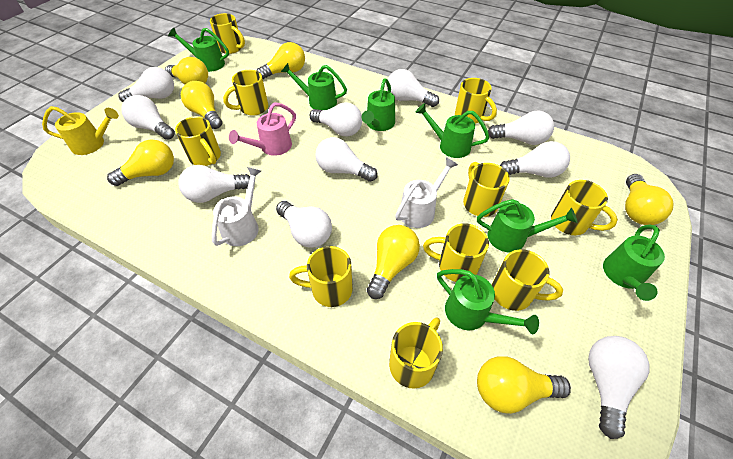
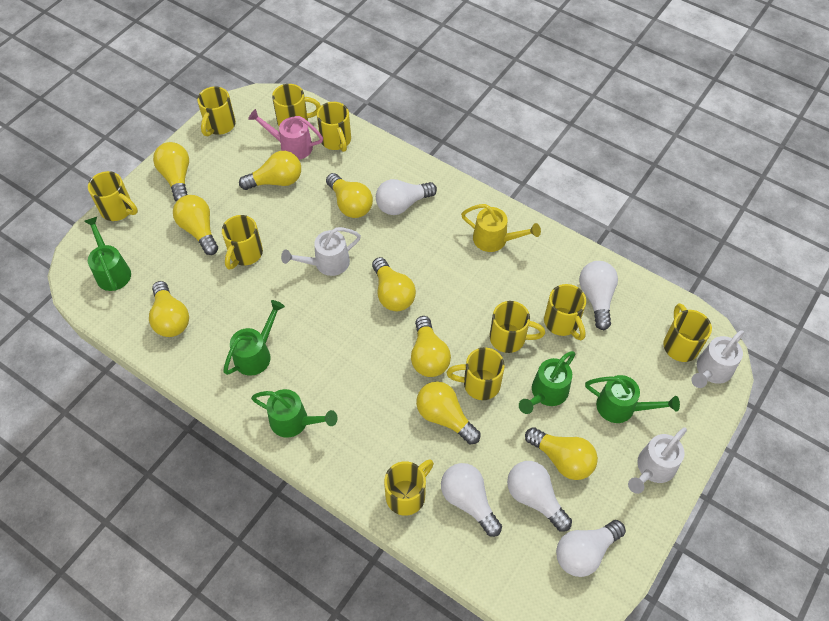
green watering can: [168,28,229,72] [281,63,347,110] [362,79,395,131] [415,103,490,158] [437,269,539,334] [477,199,577,253] [603,225,665,301] = 7 -> [84,217,131,291] [223,300,285,376] [251,389,338,438] [519,351,575,414] [585,375,680,423] = 5
white light bulb: [119,67,174,102] [121,95,175,140] [178,165,250,203] [276,201,332,248] [310,102,362,137] [315,137,378,182] [386,69,439,107] [488,111,554,145] [500,141,570,178] [588,336,650,439] = 10 -> [376,179,437,215] [441,463,502,537] [507,461,572,532] [556,520,626,577] [579,261,618,330] = 5
white watering can: [212,167,261,246] [395,157,458,228] = 2 -> [281,227,361,276] [628,427,687,494] [691,330,744,388] = 3
yellow light bulb: [107,139,174,186] [165,57,208,85] [181,81,222,129] [257,42,305,79] [367,225,420,299] [477,356,571,414] [625,174,673,225] = 7 -> [149,281,189,337] [153,142,189,202] [173,195,218,255] [239,151,301,190] [326,173,373,218] [372,257,416,311] [411,316,451,377] [416,381,481,444] [525,427,598,480] = 9

